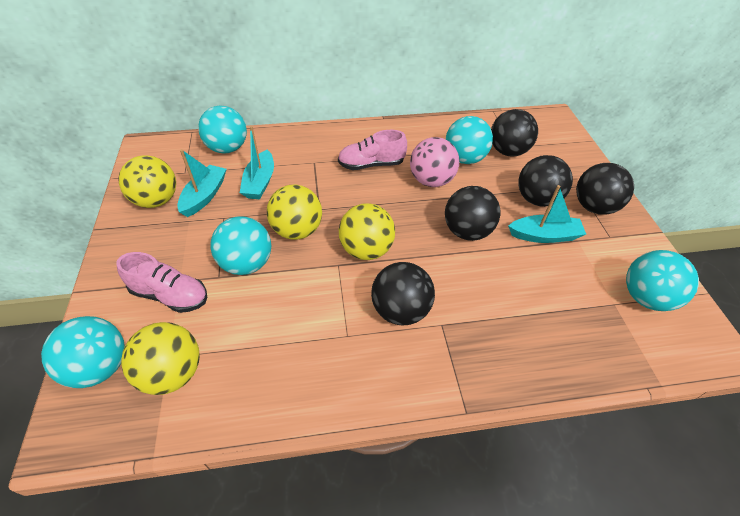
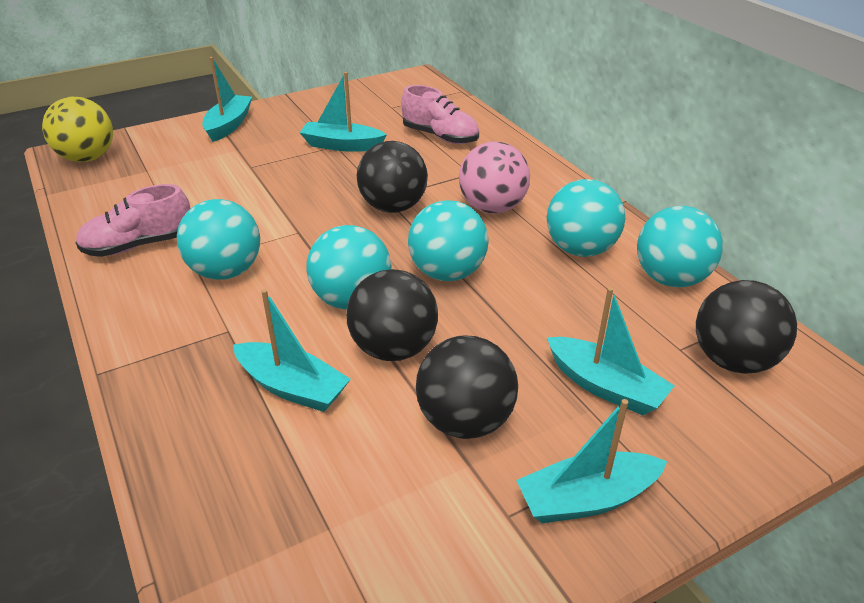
black ball: [371,262,435,325] [445,186,500,241] [491,109,538,157] [518,155,573,207] [576,163,634,215] = 5 -> [346,269,438,361] [357,141,428,213] [416,335,518,439] [696,280,797,374] = 4
turquoise boat: [177,149,226,217] [240,126,274,199] [508,185,586,243] = 3 -> [202,57,252,142] [233,289,351,412] [300,72,387,152] [516,399,667,523] [547,287,675,415] = 5
yellow ball: [118,155,176,208] [121,322,200,395] [267,184,322,240] [339,203,395,260] = 4 -> [42,97,113,162] = 1

